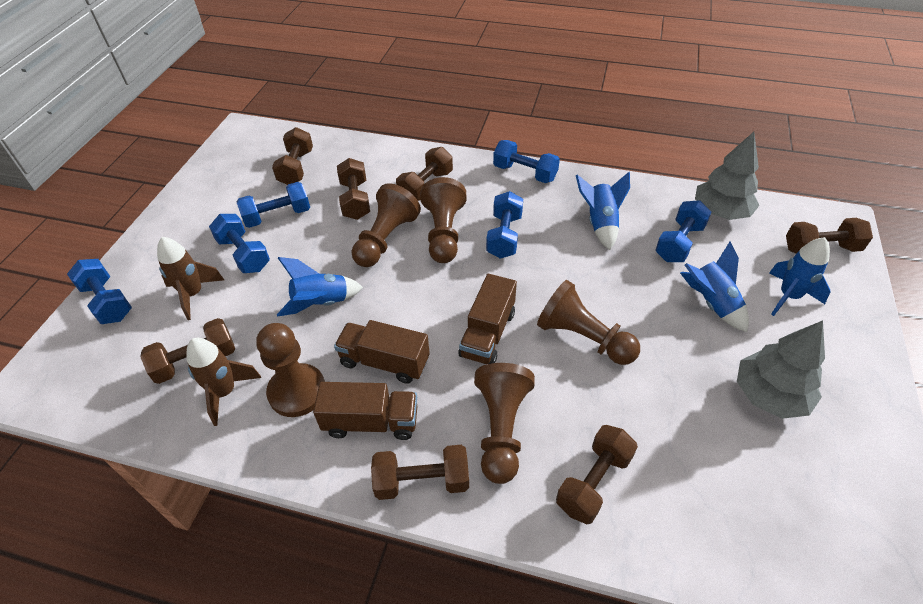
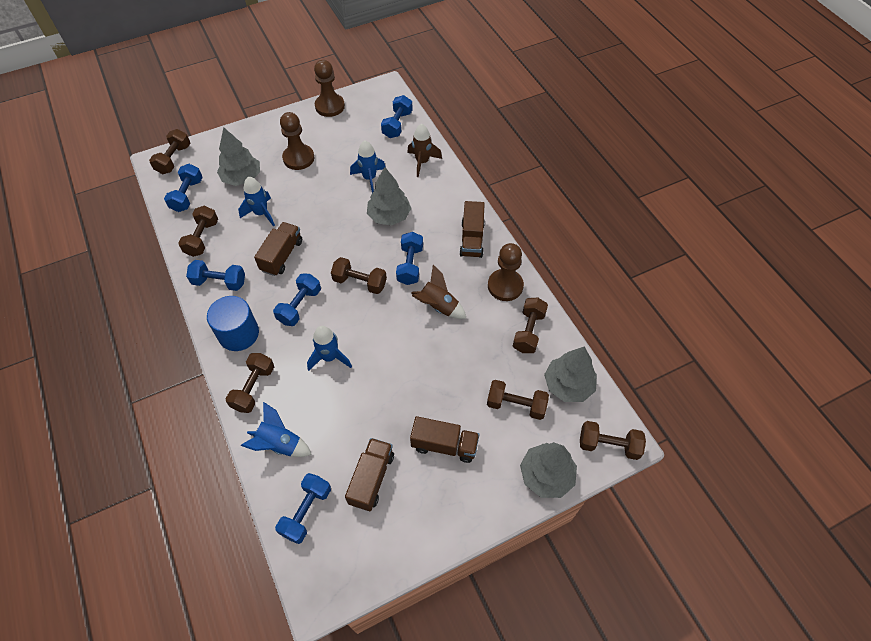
blue cylinder: none = 0 -> [207,296,259,351] = 1
brown pawn: [256,323,325,417] [351,183,421,267] [420,177,466,263] [474,363,535,484] [537,280,640,365] = 5 -> [280,112,314,170] [314,60,345,117] [488,243,524,301] = 3
brown truck: [313,382,417,440] [334,320,430,384] [459,274,517,364] = 3 -> [254,222,302,276] [345,438,394,511] [410,416,480,463] [459,201,485,258] = 4
grey tree: [695,132,760,220] [737,320,825,419] = 2 -> [217,127,260,186] [367,167,411,226] [520,442,577,498] [544,347,597,402] = 4

